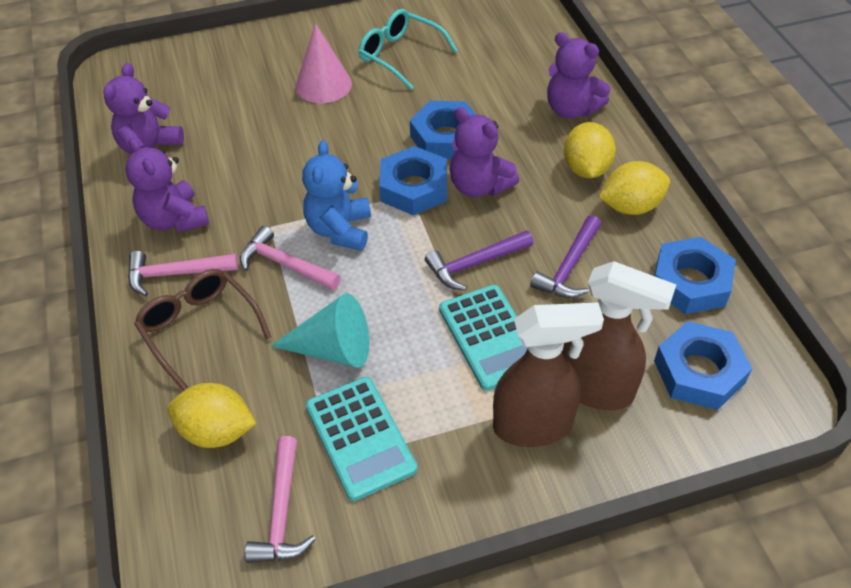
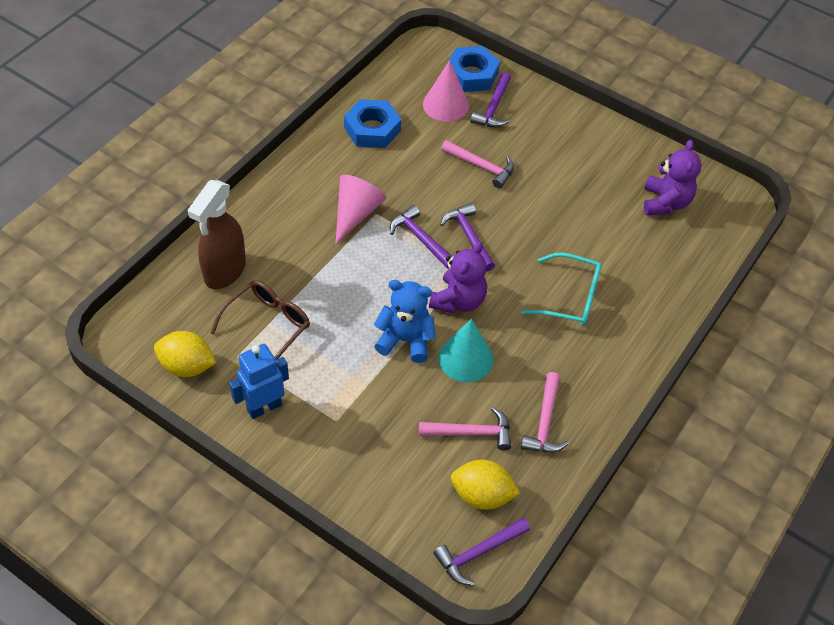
blue nut: [379,146,447,215] [410,101,475,159] [654,237,736,314] [654,321,752,410] = 4 -> [344,99,401,148] [446,46,500,92] = 2
blue robot: none = 0 -> [229,344,289,419] = 1
brown spray bottle: [493,302,604,447] [562,261,676,410] = 2 -> [188,180,246,289] = 1
pink cone: [295,24,352,103] = 1 -> [335,175,386,244] [423,60,469,122] = 2
purple hammer: [425,230,533,290] [530,215,601,298] = 2 -> [390,205,452,269] [433,518,530,586] [440,203,495,271] [470,73,511,127] = 4
purple teddy bear: [103,63,184,154] [125,137,209,232] [449,107,519,197] [547,32,611,119] = 4 -> [429,241,487,313] [644,140,701,215] = 2
turquoise calculator: [306,377,417,501] [439,285,527,391] = 2 -> none = 0
yellow lemon: [167,383,256,448] [564,122,616,178] [599,161,670,215] = 3 -> [154,331,216,377] [451,460,520,510] = 2

